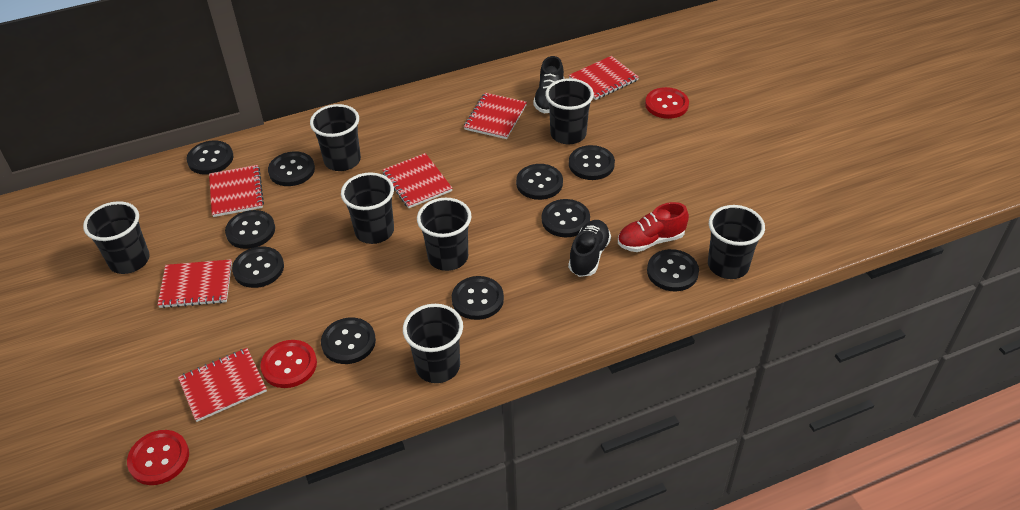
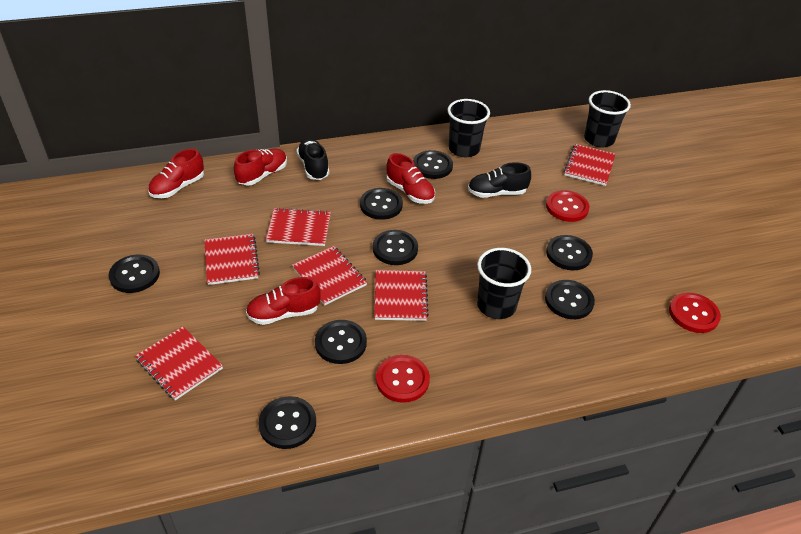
black button: [187,140,234,175] [225,210,275,249] [232,246,284,288] [268,151,315,186] [321,318,376,364] [452,276,504,320] [516,164,563,200] [542,199,590,237] [569,145,615,180] [647,249,699,291] = 10 -> [109,255,160,293] [259,396,316,449] [315,320,367,364] [360,188,403,220] [373,230,418,265] [413,150,453,179] [545,280,595,319] [546,235,593,270] = 8
black cup: [83,201,150,274] [310,104,361,171] [341,172,394,244] [403,304,463,383] [417,198,472,271] [545,78,594,144] [708,205,765,279] = 7 -> [448,99,490,157] [477,248,531,319] [584,90,631,147] = 3
red shoe: [618,202,689,252] = 1 -> [148,149,204,198] [234,148,287,186] [246,277,321,325] [386,153,435,204] = 4

